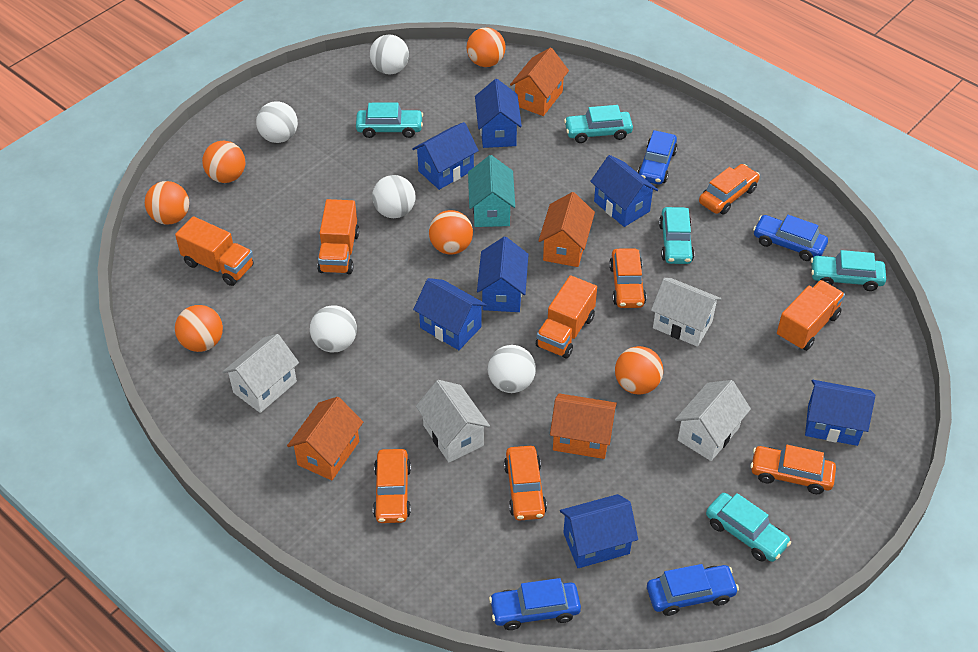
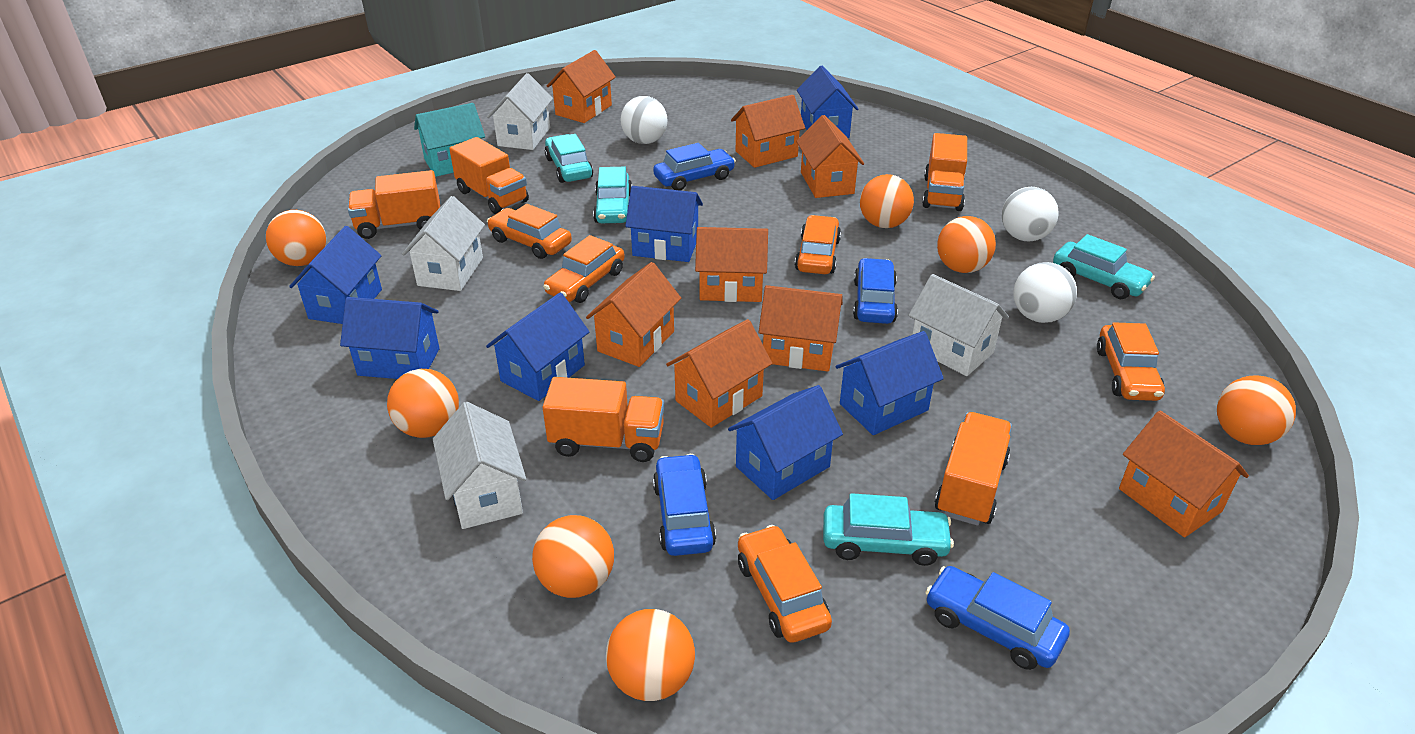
orange ball: [145,181,189,225] [175,305,223,352] [202,141,245,183] [429,210,473,254] [467,27,506,67] [615,346,663,395] = 6 -> [266,210,326,266] [387,369,459,438] [532,515,614,598] [606,609,695,701] [860,174,914,228] [937,216,996,273] [1217,376,1296,445] = 7
orange house: [287,397,363,481] [510,47,569,116] [538,192,595,267] [550,393,617,459] = 4 -> [547,50,616,123] [586,262,681,367] [666,319,772,428] [695,227,768,302] [731,95,805,168] [759,285,843,371] [796,115,864,198] [1119,410,1249,537] = 8
orange truck: [175,216,254,286] [317,199,359,274] [536,275,597,359] [777,280,845,351] = 4 -> [348,170,440,239] [449,137,529,214] [542,377,664,462] [922,133,967,211] [935,412,1012,526] = 5
turquoise car: [356,103,423,138] [564,105,633,143] [659,207,694,264] [706,493,791,562] [811,250,886,291] = 5 -> [545,134,593,183] [593,167,632,223] [823,493,954,566] [1053,234,1155,299] = 4
white ball: [256,101,298,143] [310,306,357,352] [370,34,409,74] [372,175,416,218] [488,345,536,393] = 5 -> [621,96,667,144] [1002,187,1059,241] [1013,262,1077,323] = 3

